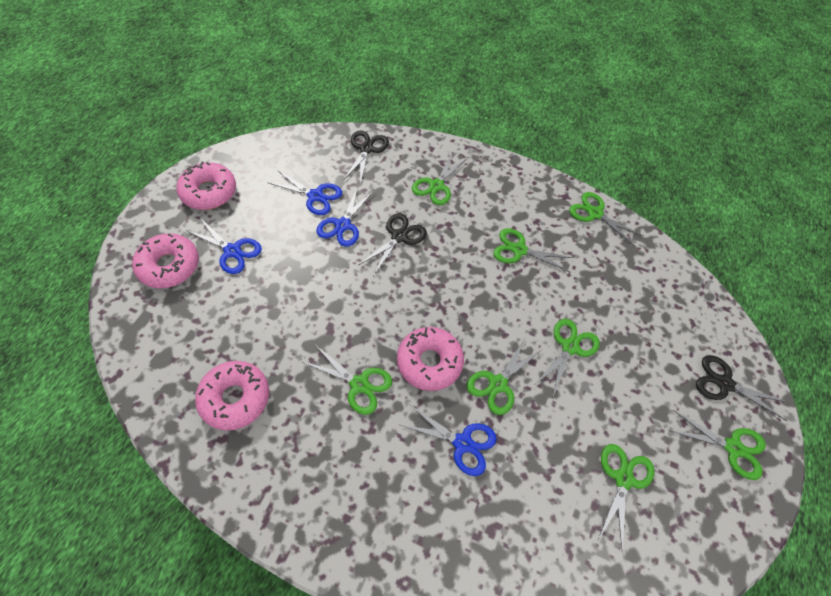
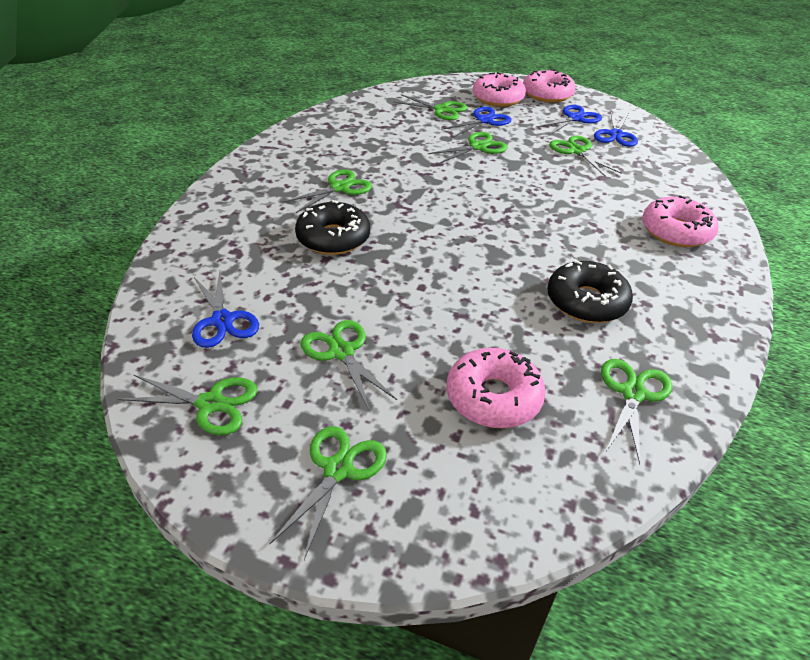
black donut: none = 0 -> [295,200,370,255] [547,260,633,323] = 2
black scissors: [344,131,389,185] [358,213,427,276] [696,355,787,421] = 3 -> none = 0

